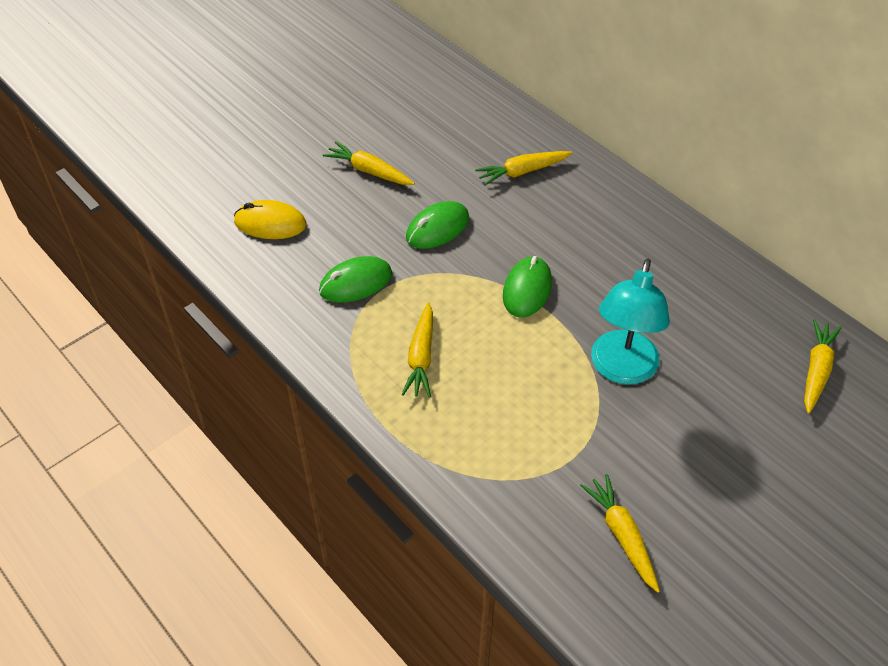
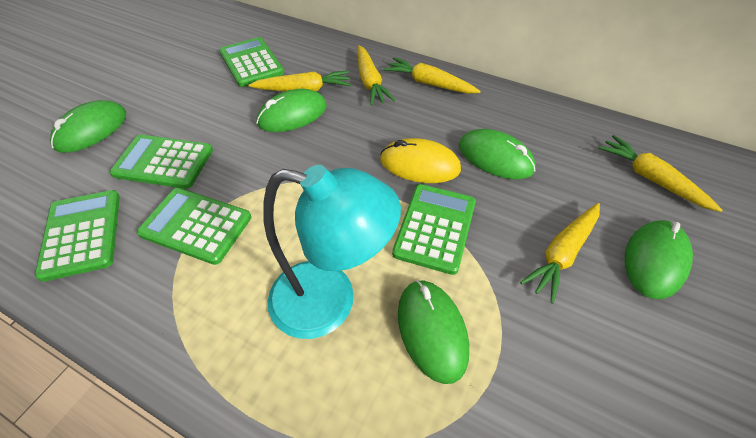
green calculator: none = 0 -> [35,190,120,282] [110,135,213,189] [137,188,251,265] [219,37,284,87] [392,184,476,275] = 5
green mouse: [319,256,392,303] [406,201,469,249] [503,256,552,317] = 3 -> [50,100,126,153] [256,89,327,132] [398,280,469,384] [459,129,536,179] [625,220,693,299] = 5

